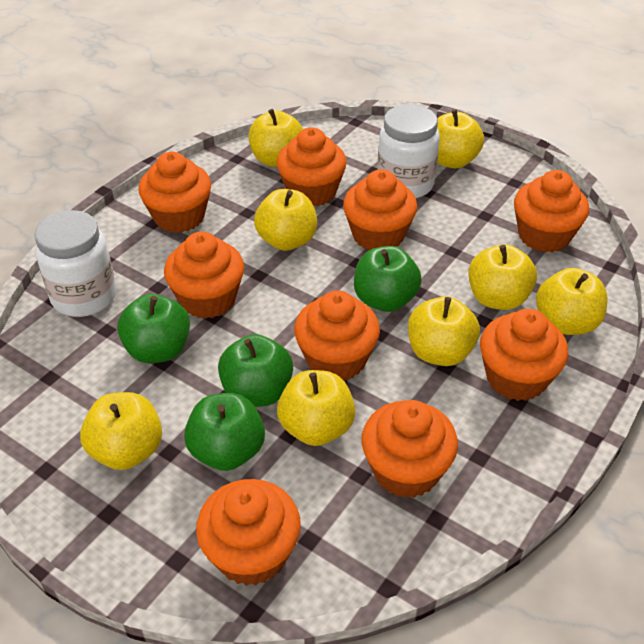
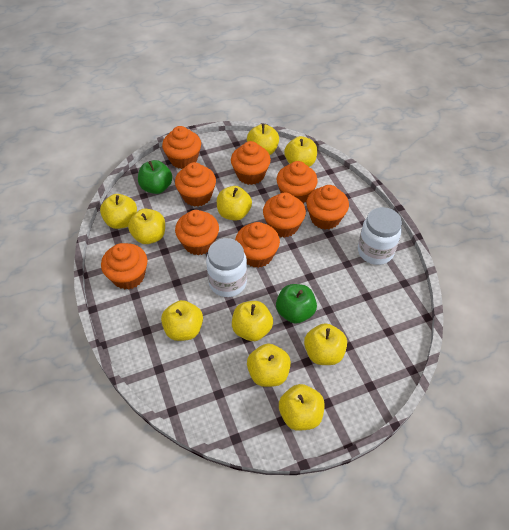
green apple: [117,294,190,363] [184,393,265,471] [218,334,293,407] [354,246,422,312] = 4 -> [138,160,172,194] [276,284,317,324] = 2
yellow apple: [80,392,162,470] [248,109,303,167] [254,189,317,251] [277,370,355,446] [408,296,480,366] [437,110,484,168] [468,244,537,310] [536,268,608,335] = 8 -> [100,194,137,229] [128,209,165,244] [161,300,203,341] [217,186,252,221] [232,301,273,341] [247,124,279,155] [247,344,291,387] [279,384,324,431] [284,136,317,167] [304,323,347,365] = 10

